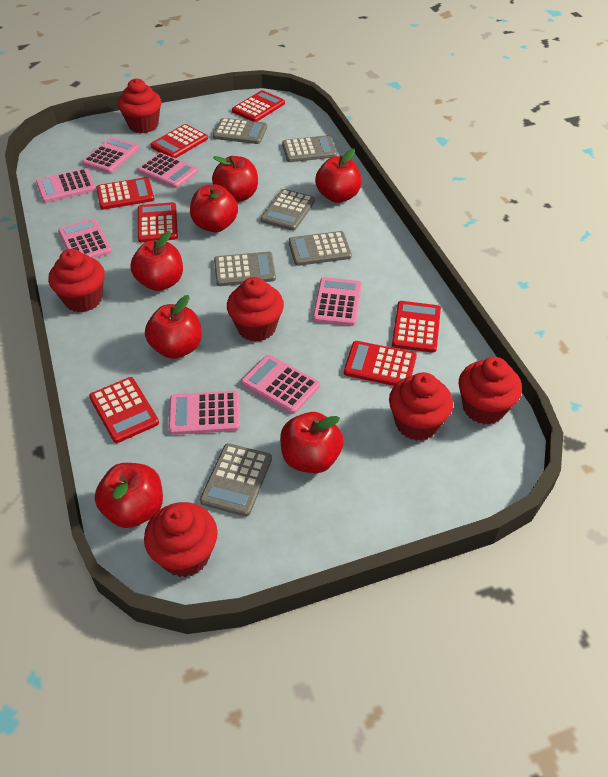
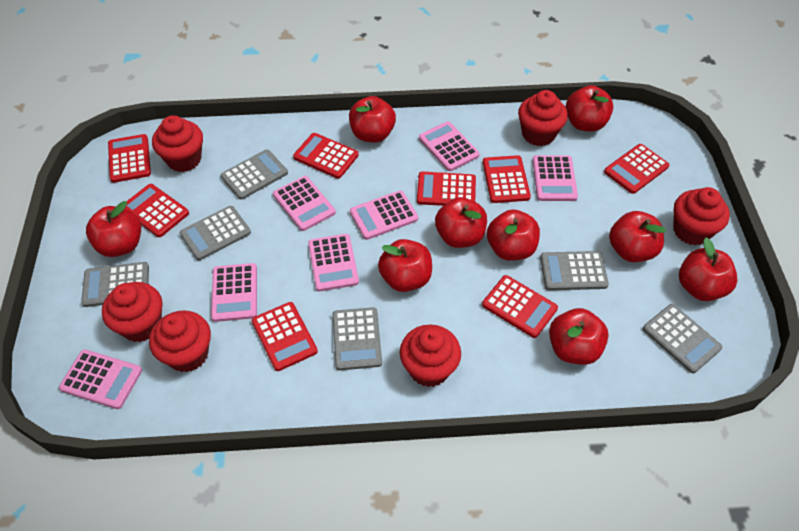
red apple: [95,463,163,528] [131,231,183,291] [145,295,202,359] [190,184,238,232] [212,156,258,202] [280,412,343,473] [315,149,361,203] = 7 -> [86,201,141,257] [349,96,396,142] [378,239,432,292] [435,197,487,248] [487,209,540,261] [549,308,609,365] [566,86,614,132] [609,211,666,262] [679,237,737,301] = 9
red calculator: [89,377,159,443] [96,177,154,210] [138,202,178,243] [150,124,208,159] [232,90,285,122] [344,341,417,386] [392,301,441,353] = 7 -> [108,134,151,183] [125,184,189,237] [252,302,318,371] [293,133,359,179] [417,172,476,206] [482,275,558,338] [483,155,531,203] [604,144,669,194] = 8

